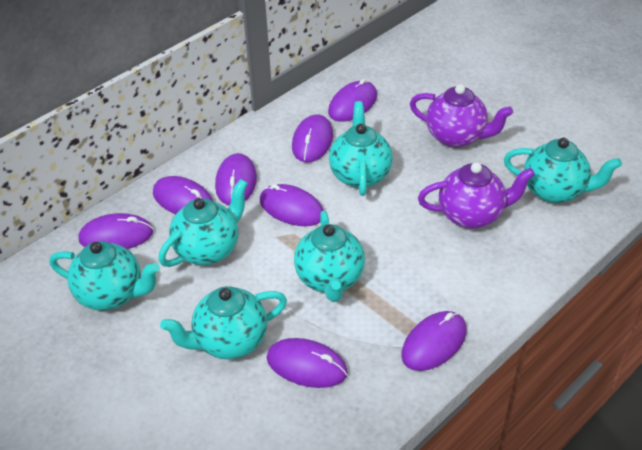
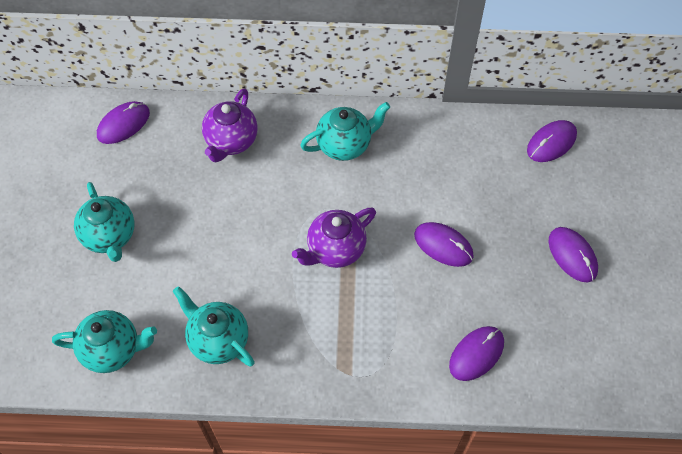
purple mouse: [78,213,153,249] [153,176,213,214] [215,153,257,205] [260,184,324,226] [267,338,348,388] [292,115,333,163] [328,79,377,122] [401,311,466,371] = 8 -> [97,101,150,144] [414,222,474,267] [449,326,504,381] [527,120,577,162] [549,227,598,283] = 5
turquoise teapot: [50,241,160,311] [158,179,248,267] [160,286,287,360] [294,211,365,302] [329,101,393,196] [504,138,622,203] = 6 -> [52,310,157,373] [74,182,135,262] [173,286,255,367] [300,102,390,161] = 4

